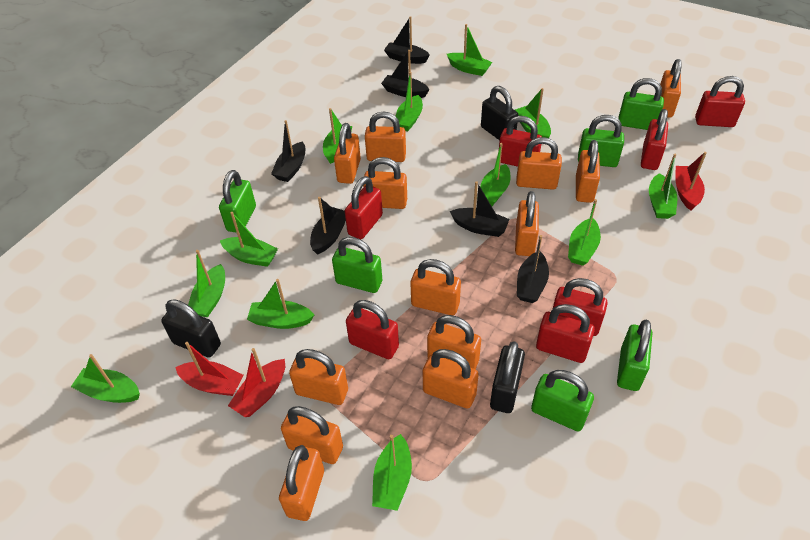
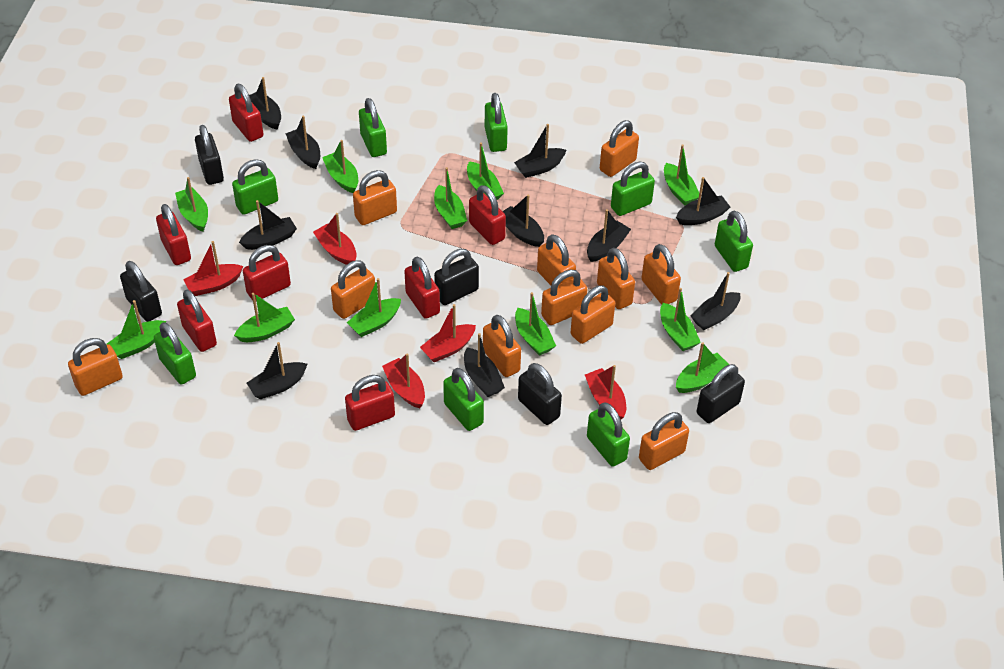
black boat: [271,120,305,182] [310,197,346,255] [381,50,430,98] [384,16,430,64] [450,181,510,237] [517,235,549,303] = 6 -> [239,200,297,250] [247,342,308,399] [249,77,281,130] [285,116,320,169] [464,333,505,397] [502,194,544,247] [514,124,566,178] [587,209,631,262] [676,177,730,225] [690,272,740,330] = 10
black padlock: [161,299,221,358] [481,86,518,140] [490,341,525,413] = 3 -> [120,261,162,322] [195,125,224,185] [434,249,479,305] [518,363,562,425] [697,364,745,423] = 5
green boat: [71,354,140,403] [188,250,225,317] [220,212,278,267] [247,279,314,329] [323,108,352,164] [372,434,412,511] [396,72,423,131] [447,24,492,76] [480,143,511,206] [515,88,551,138] [568,199,601,266] [649,154,677,219] = 12 -> [107,300,166,359] [175,177,208,232] [234,293,295,342] [322,140,358,193] [347,278,401,337] [434,167,467,229] [467,142,504,200] [515,292,556,356] [660,288,701,351] [664,144,699,206] [676,342,729,393] = 11
green padlock: [219,170,256,233] [332,237,382,293] [531,370,594,432] [578,115,624,167] [617,320,652,391] [618,78,664,130] = 6 -> [154,322,196,385] [232,159,278,215] [359,98,387,157] [443,368,484,431] [485,93,508,152] [587,402,630,467] [611,162,655,216] [715,211,753,272] = 8
orange padlock: [279,445,324,521] [281,406,343,464] [289,349,348,405] [334,123,361,184] [363,157,407,209] [365,111,406,162] [410,259,461,315] [423,349,479,409] [427,315,481,369] [515,191,539,256] [516,137,562,190] [576,140,600,203] [660,59,682,118] = 13 -> [68,338,123,396] [331,260,375,319] [353,170,397,225] [483,315,521,377] [537,234,576,285] [541,270,587,325] [571,286,615,344] [597,248,635,309] [600,120,639,177] [639,412,689,470] [641,244,681,305] = 11
red boat: [175,342,244,396] [228,348,285,417] [675,152,707,210] = 3 -> [183,241,243,296] [313,213,357,265] [382,353,425,408] [420,304,476,362] [585,365,626,419] = 5

